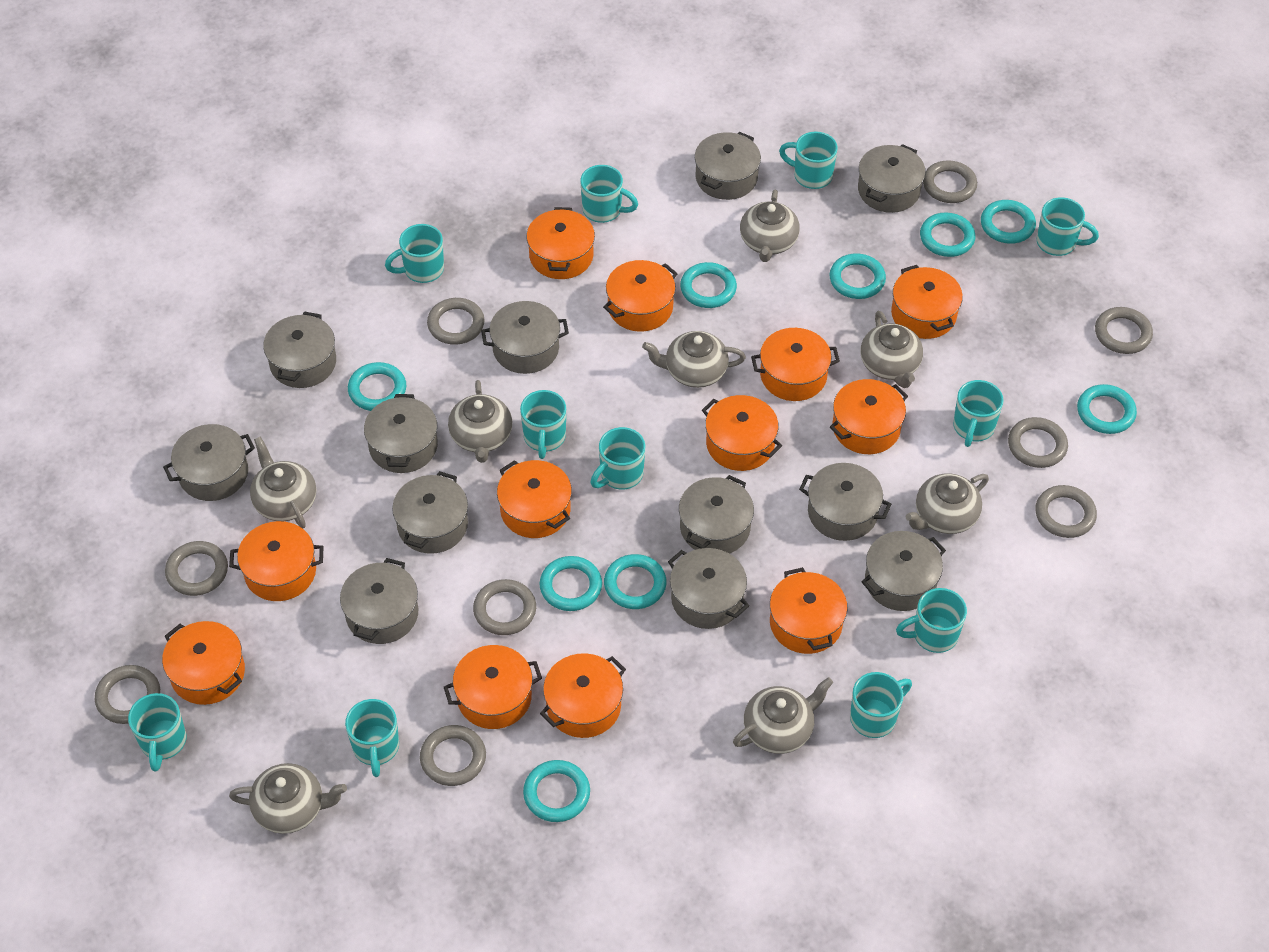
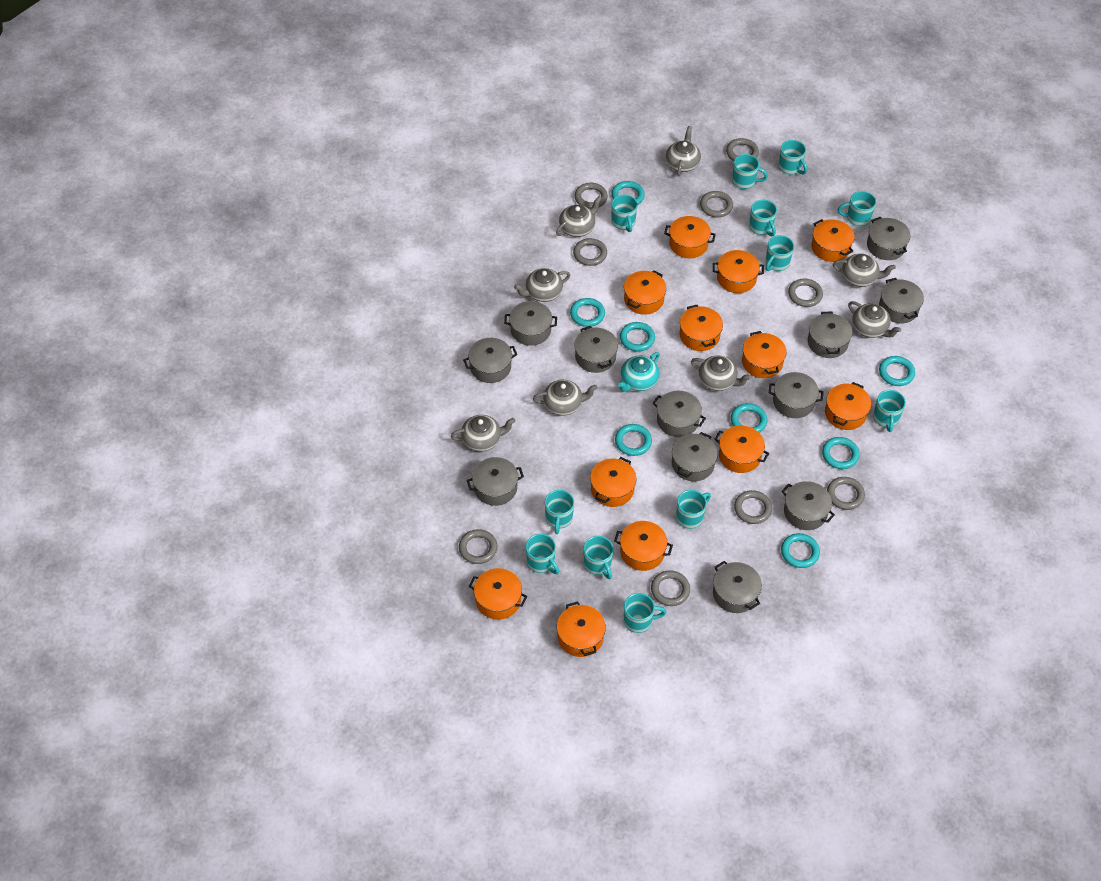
turquoise mug: [128,693,186,772] [345,699,399,777] [385,224,444,283] [520,390,566,459] [580,165,638,223] [590,427,645,490] [779,132,838,189] [850,672,912,738] [896,588,967,653] [953,380,1004,447] [1037,197,1099,256] = 11 -> [526,534,559,574] [545,490,574,534] [583,536,614,579] [612,194,637,232] [624,593,667,633] [676,490,711,529] [732,154,768,189] [749,200,777,236] [765,235,794,271] [779,140,808,175] [838,191,876,226] [873,390,906,432] = 12
turquoise ring: [348,362,406,411] [523,760,590,822] [539,556,602,611] [604,554,667,609] [680,262,737,308] [830,254,886,299] [920,213,975,257] [981,200,1036,244] [1077,384,1137,434] = 9 -> [570,298,605,327] [611,181,645,205] [615,424,652,456] [620,322,655,351] [731,403,767,433] [781,533,820,568] [822,437,860,469] [879,356,915,386] = 8
turquoise teapot: none = 0 -> [618,352,660,392] = 1

